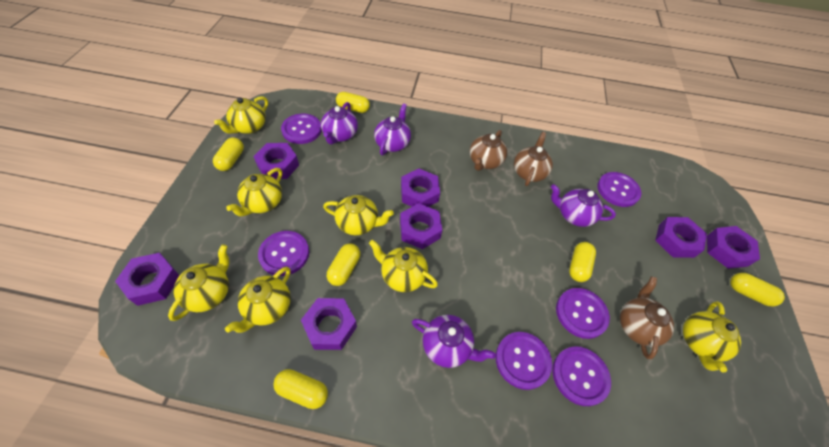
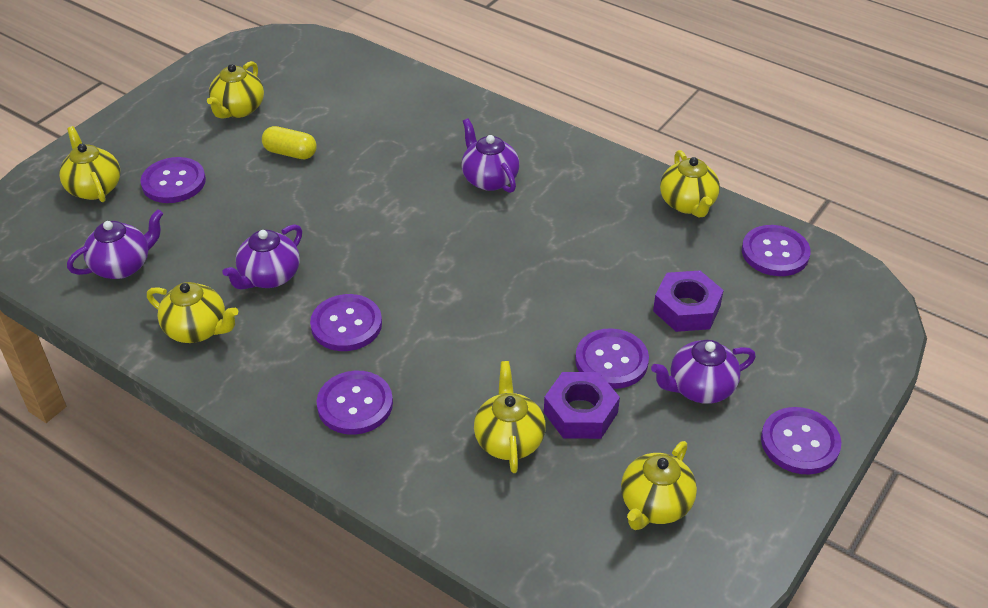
brown teapot: [470,130,507,171] [514,132,553,186] [620,276,674,359] = 3 -> none = 0
purple nut: [115,253,180,306] [253,143,299,179] [301,298,357,350] [400,203,442,249] [401,169,440,207] [655,217,707,258] [707,226,760,269] = 7 -> [544,372,620,439] [653,271,724,332] = 2
yellow capsule: [213,137,244,171] [273,369,328,409] [327,243,360,286] [336,92,370,113] [569,242,596,282] [730,273,785,306] = 6 -> [262,126,317,159] = 1
yellow teapot: [168,244,229,321] [214,96,268,134] [225,267,291,333] [226,168,282,216] [323,195,394,235] [369,240,438,292] [683,301,741,372] = 7 -> [59,126,120,202] [147,282,238,343] [207,61,264,118] [474,361,546,473] [621,441,697,530] [660,150,720,218] = 6

